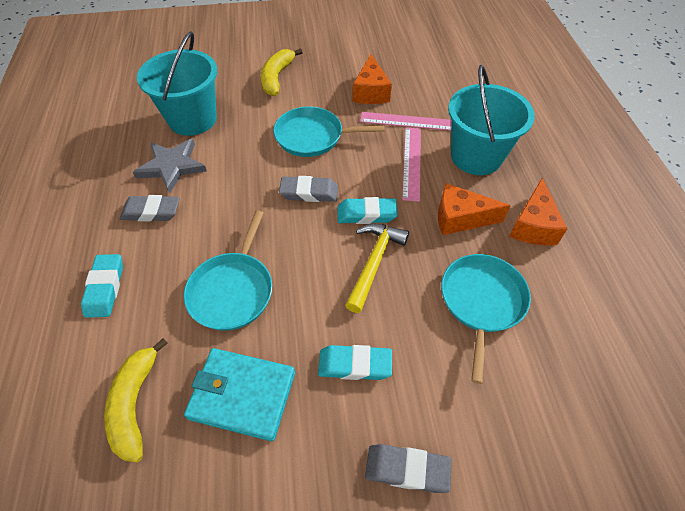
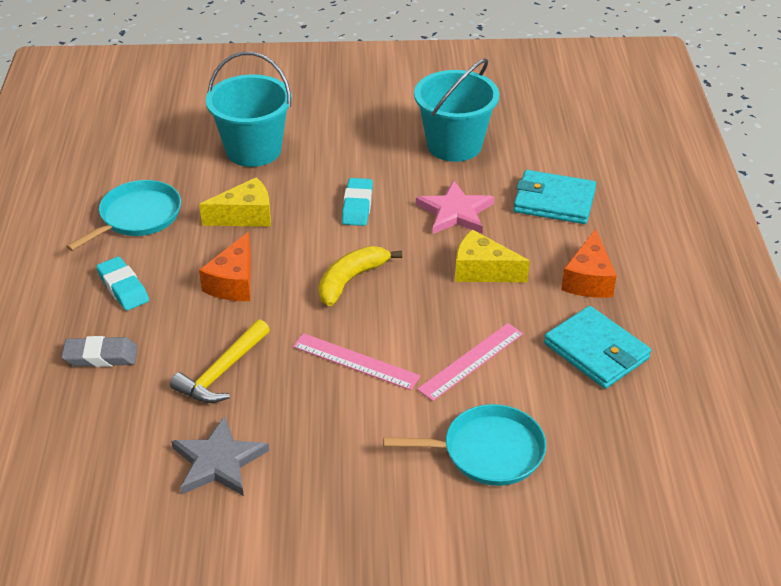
grey eraser: [120,195,180,222] [279,176,338,202] [365,444,452,493] = 3 -> [61,336,138,367] = 1
orange cheese: [353,54,392,104] [438,183,511,235] [509,178,567,246] = 3 -> [199,232,251,301] [561,229,617,298] = 2
pink star: none = 0 -> [416,180,494,234] = 1
turquoise eraser: [81,254,123,318] [318,345,392,380] [338,197,398,224] = 3 -> [96,257,149,311] [342,178,373,226] = 2
turquoise pan: [184,210,272,331] [273,106,385,157] [441,254,531,384] = 3 -> [66,180,181,251] [383,404,546,486] = 2
turquoise wallet: [184,348,295,441] = 1 -> [513,170,596,224] [544,306,651,389] = 2
yellow banana: [104,338,168,462] [261,48,303,96] = 2 -> [318,246,402,306] = 1
yellow cheese: none = 0 -> [199,177,271,227] [455,229,530,282] = 2

